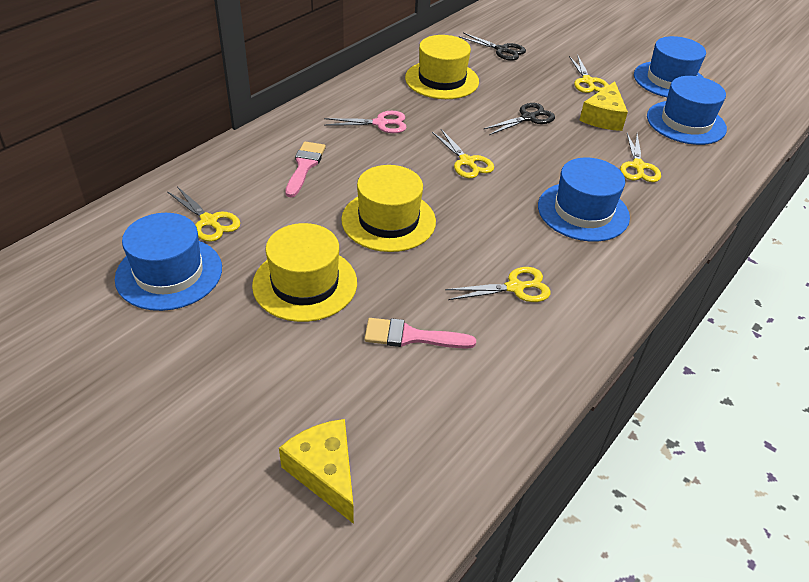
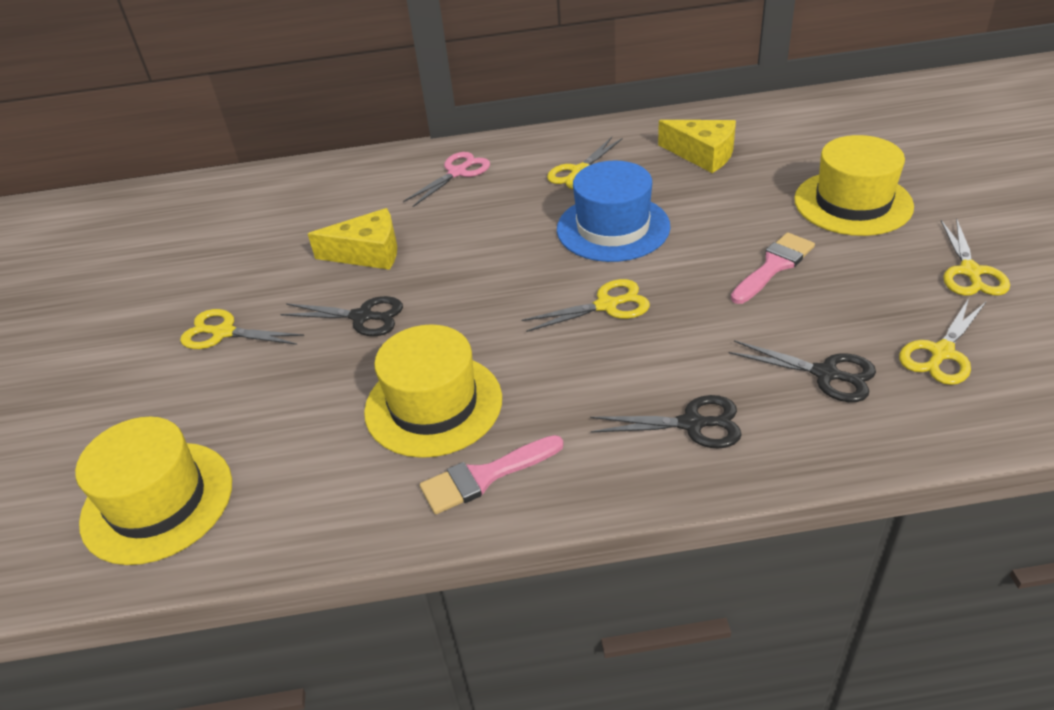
black scissors: [460,33,526,61] [484,103,555,135] = 2 -> [280,296,403,336] [590,395,742,449] [729,340,876,402] = 3
blue hat: [115,213,222,311] [538,158,630,242] [634,36,706,97] [647,76,727,145] = 4 -> [557,161,670,262] = 1

